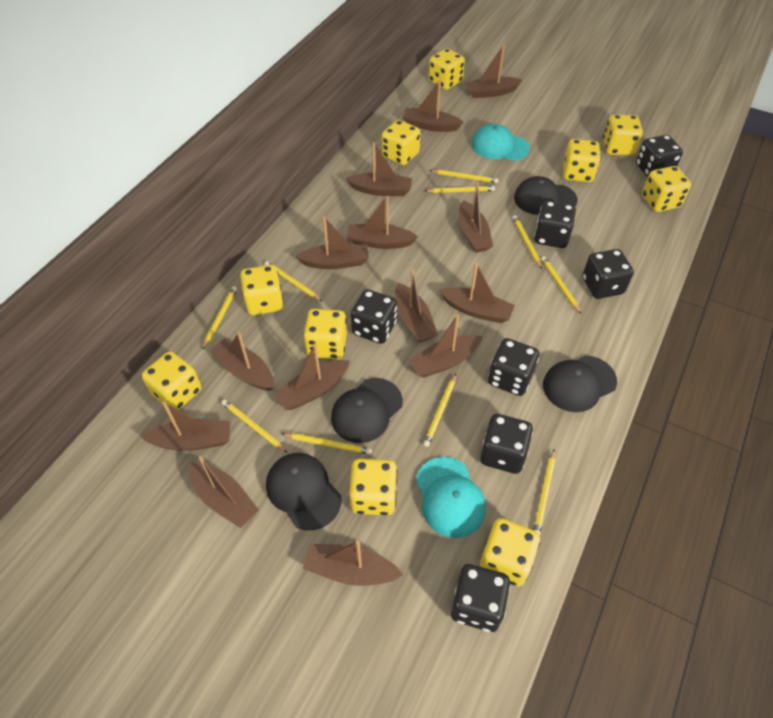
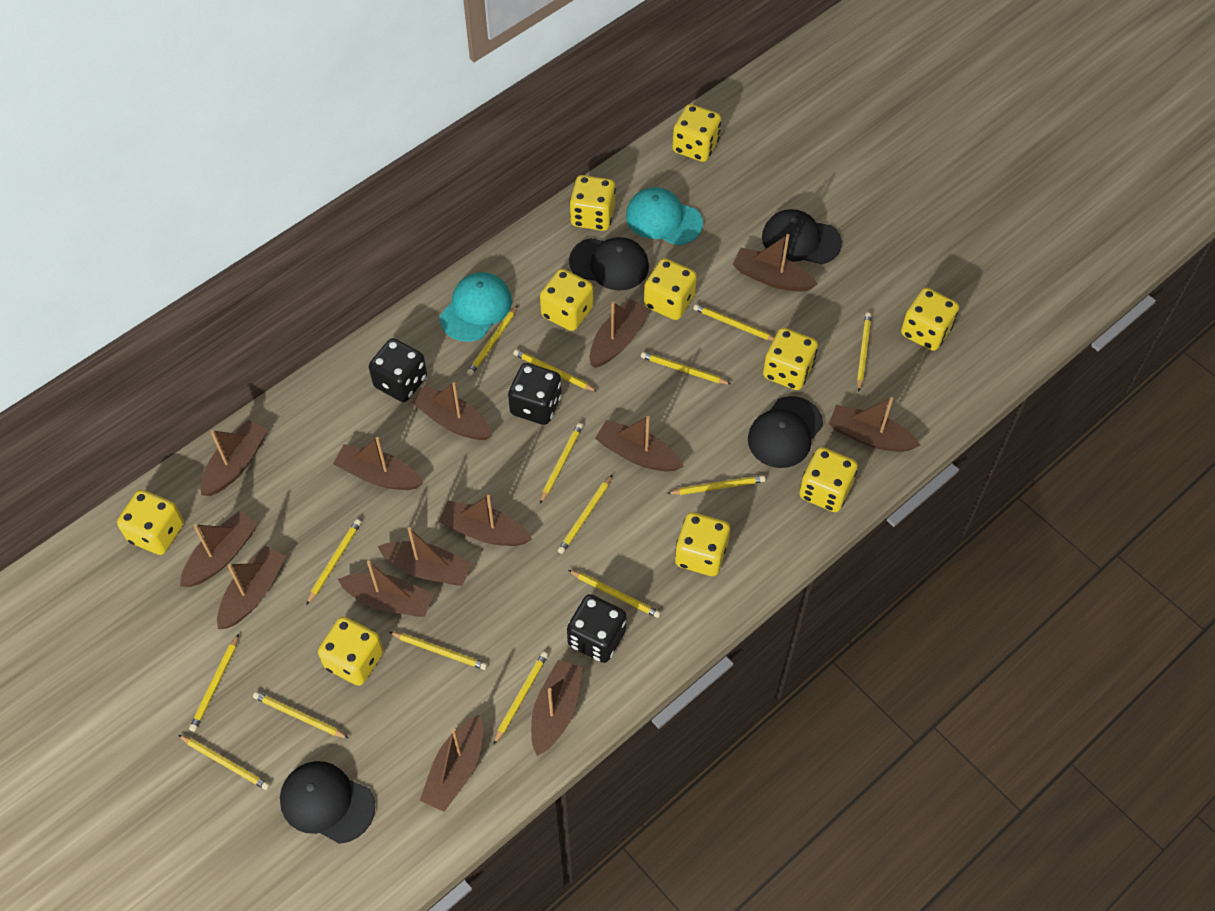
black dice: [351,289,397,344] [451,564,510,632] [480,414,533,474] [488,338,539,396] [534,201,576,248] [583,249,634,299] [636,135,683,178] = 7 -> [369,338,427,402] [508,363,562,425] [567,594,627,663] = 3
yellow pencil: [202,286,237,350] [221,399,287,453] [265,261,322,301] [281,433,372,455] [423,374,456,447] [425,186,495,193] [430,170,499,183] [513,215,542,269] [534,450,555,535] [541,256,581,313] = 10 -> [178,735,270,790] [189,634,239,732] [253,692,348,738] [306,519,361,605] [389,632,487,670] [467,305,518,376] [493,652,548,745] [513,349,598,392] [540,423,583,504] [558,475,612,554] [568,570,661,618] [641,352,731,384] [666,475,766,495] [693,304,775,341] [857,312,872,392] = 15

